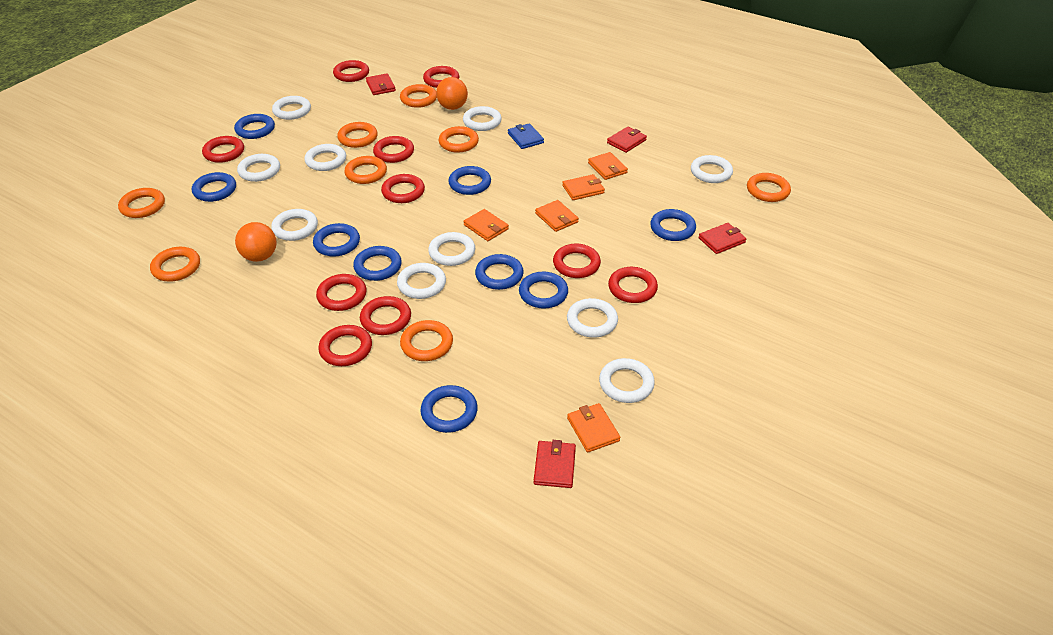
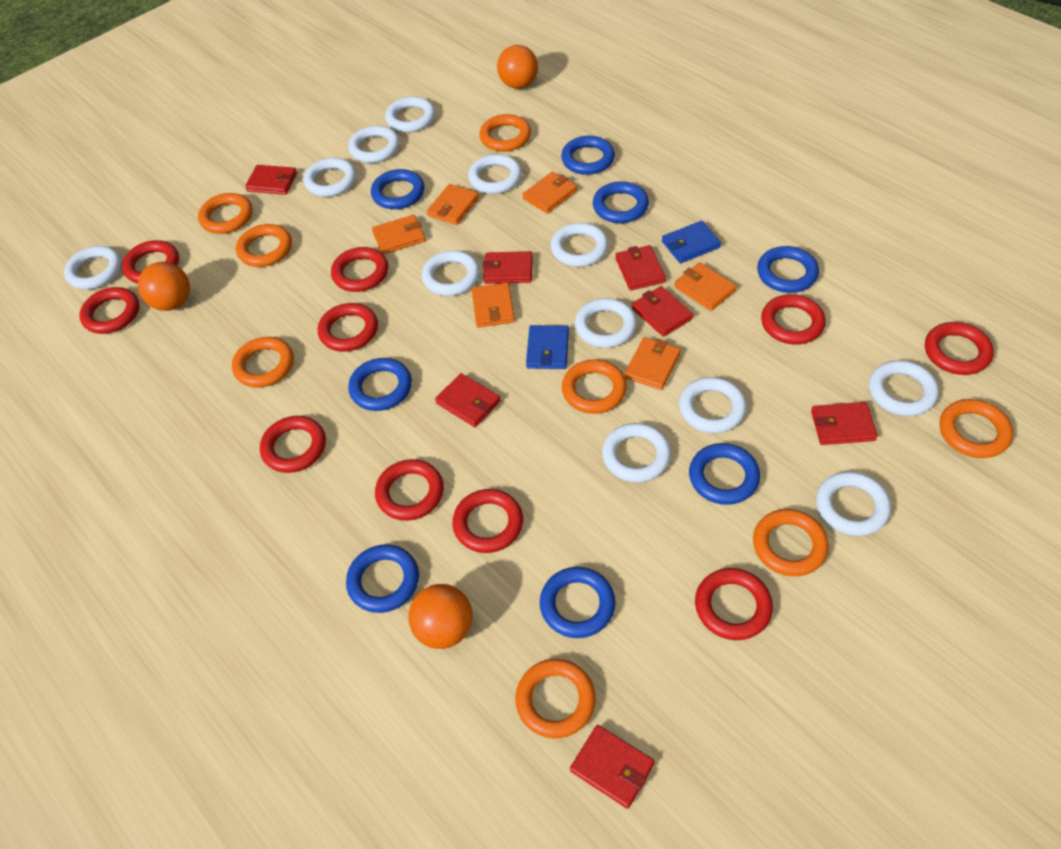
blue ring: [192,172,236,202] [234,114,275,139] [313,223,360,257] [353,246,402,281] [420,385,478,433] [448,166,491,195] [475,254,524,290] [519,272,568,309] [650,209,696,241] = 9 -> [346,544,419,613] [348,358,412,411] [371,169,424,209] [540,567,615,638] [561,136,615,175] [593,181,649,223] [689,443,760,505] [757,246,819,293] = 8
blue wallet: [508,123,544,149] = 1 -> [526,325,569,369] [662,221,721,263] = 2
orange ball: [235,222,277,262] [436,77,468,110] = 2 -> [138,262,190,311] [408,584,473,649] [497,45,538,89] = 3
orange wallet: [464,209,509,241] [535,200,579,232] [562,174,605,200] [567,403,620,453] [588,152,628,180] = 5 -> [372,215,425,255] [427,184,479,225] [472,282,515,327] [522,172,577,214] [624,337,681,390] [674,262,737,311] = 6
red wallet: [366,73,396,95] [534,440,576,488] [607,127,647,153] [698,223,746,254] = 4 -> [245,165,297,195] [435,373,501,427] [483,251,533,284] [570,725,655,809] [615,245,666,290] [632,286,693,337] [811,402,877,445] = 7
white ring: [237,154,280,182] [271,209,318,241] [272,96,311,120] [304,144,346,171] [397,263,446,299] [428,232,475,266] [463,106,502,131] [567,298,618,338] [599,358,655,403] [691,155,733,183] = 10 -> [64,246,122,289] [304,158,356,197] [348,126,400,163] [385,96,435,133] [422,250,480,296] [468,154,522,194] [551,223,608,267] [575,298,637,348] [602,423,671,483] [679,377,747,433] [816,471,891,536] [869,360,939,416] = 12

